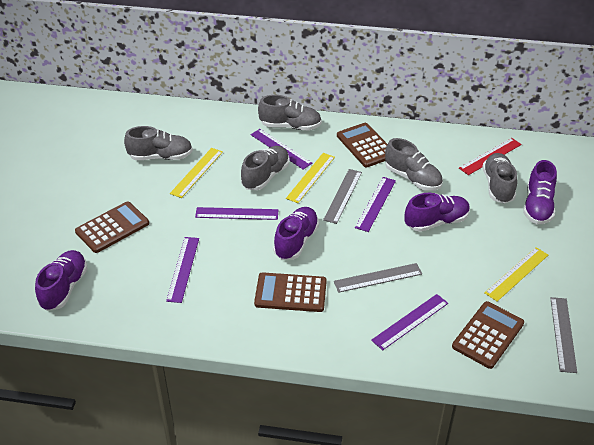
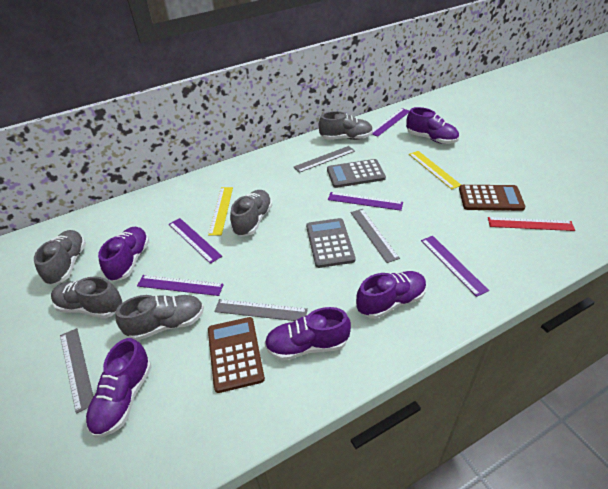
brown calculator: [75,201,149,253] [254,272,327,312] [337,123,387,167] [452,301,524,369] = 4 -> [208,317,265,393] [459,185,525,211] = 2
grey calculator: none = 0 -> [306,218,355,268] [327,159,386,188] = 2
grey ruler: [323,169,362,224] [334,263,422,293] [550,297,577,373] = 3 -> [60,328,94,414] [214,299,308,321] [294,146,355,173] [351,209,400,263] = 4
purple shoe: [35,250,88,311] [273,207,319,260] [404,193,470,232] [523,160,557,224] = 4 -> [86,338,152,438] [98,227,149,282] [265,307,351,361] [356,271,427,319] [406,107,459,144] = 5
yellow ruler: [170,148,223,198] [286,153,335,203] [485,247,548,301] = 3 -> [208,187,233,236] [409,151,461,189] = 2

